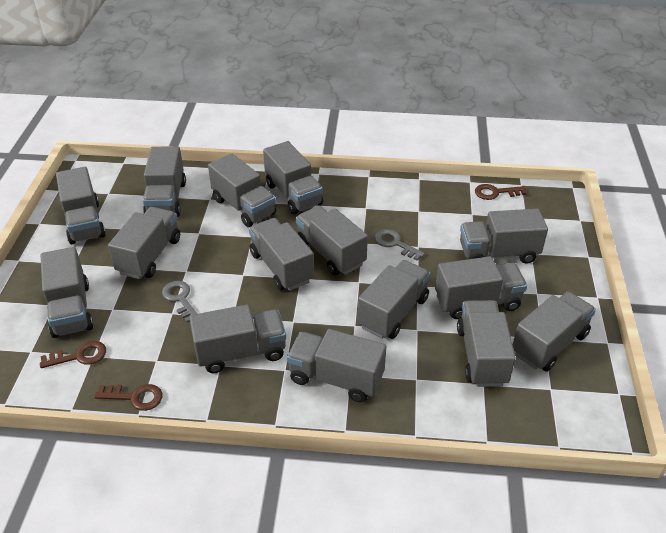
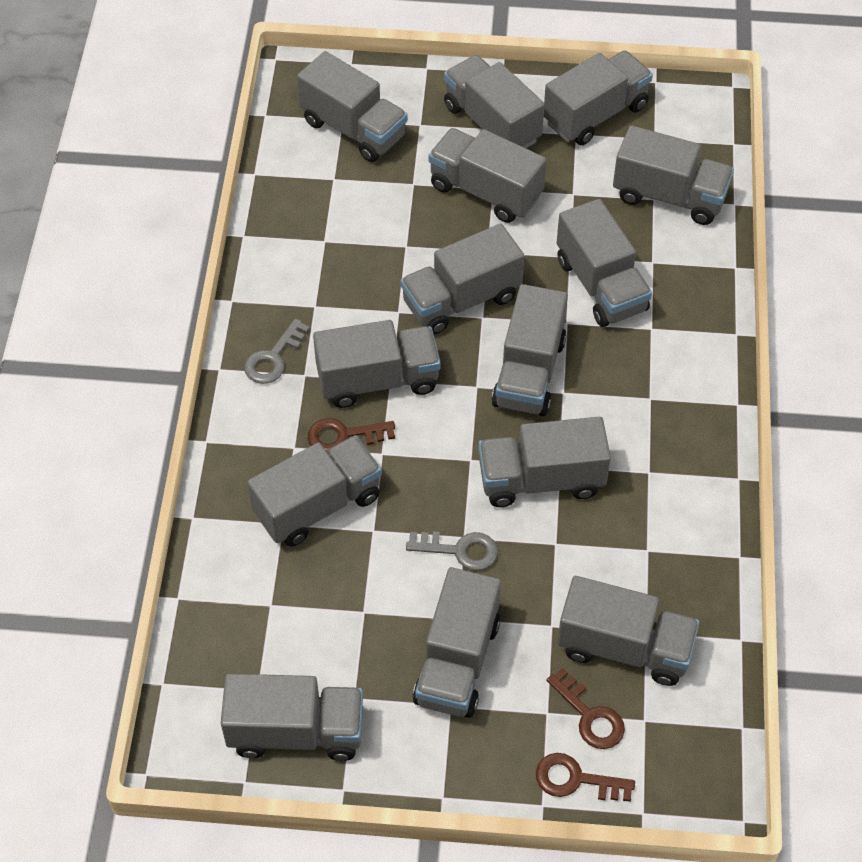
grey truck: [40,247,93,338] [56,167,106,244] [108,207,180,279] [143,146,186,217] [189,305,286,373] [208,153,276,227] [249,218,314,291] [263,141,323,214] [287,329,386,402] [296,206,368,276] [358,260,431,339] [435,256,527,319] [457,300,516,387] [460,209,548,264] [513,292,596,372] = 15 -> [221,674,363,761] [247,435,382,547] [297,51,408,162] [313,320,441,408] [401,224,524,335] [413,567,501,718] [428,128,546,223] [444,55,545,148] [479,417,611,507] [492,284,568,416] [544,51,653,145] [557,199,652,327] [557,576,699,686] [613,125,734,225] = 14

